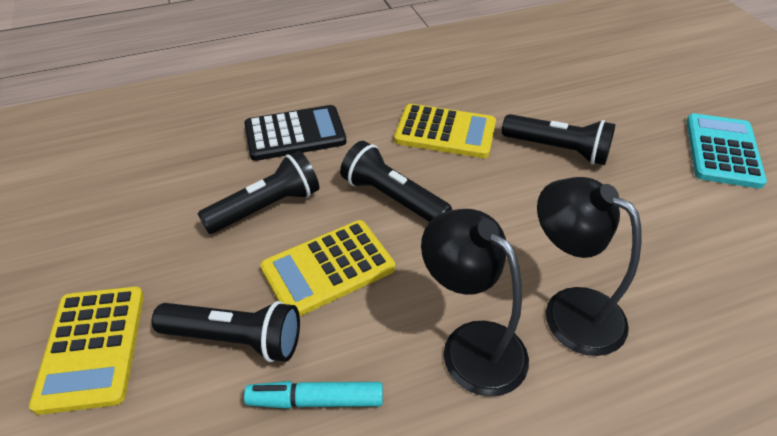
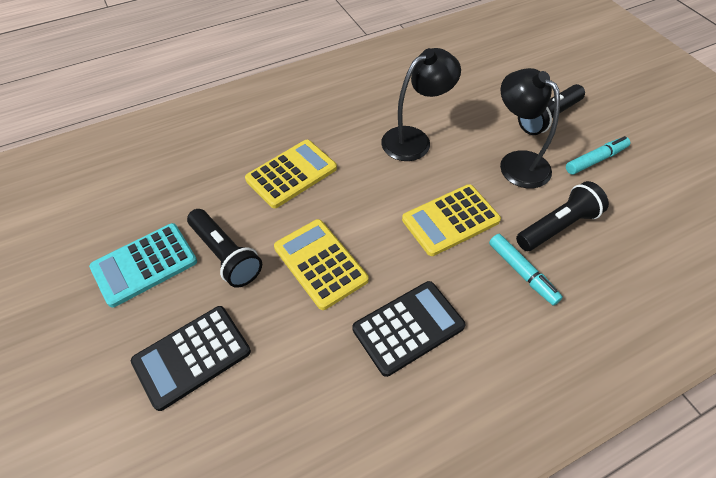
black calculator: [244,105,347,161] = 1 -> [131,306,251,411] [353,281,465,377] = 2
black flashlight: [152,301,300,362] [197,151,319,234] [340,141,452,222] [502,114,615,165] = 4 -> [187,209,262,288] [516,181,609,251] [518,84,585,135] = 3
turquoise marker: [244,381,383,409] = 1 -> [489,234,563,306] [566,136,630,175] = 2

